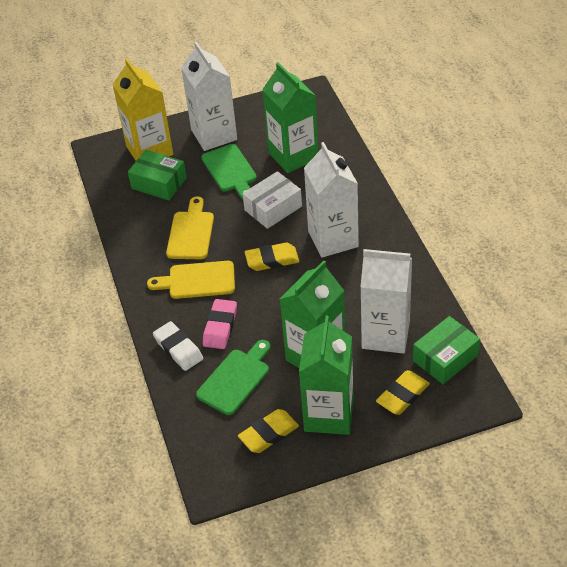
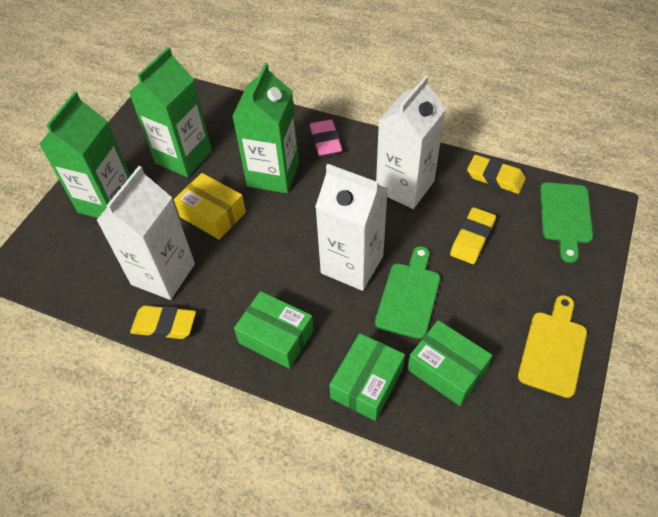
green box: [128,150,187,201] [413,316,480,384] = 2 -> [234,291,314,369] [329,333,405,421] [407,320,492,406] = 3
white box: [242,171,302,229] = 1 -> none = 0
white eraser: [153,321,203,371] = 1 -> none = 0
yellow box: none = 0 -> [174,173,246,240] = 1
yellow carton: [112,58,173,161] = 1 -> none = 0
yellow cutting board: [147,261,235,299] [166,197,214,259] = 2 -> [518,295,587,398] = 1

